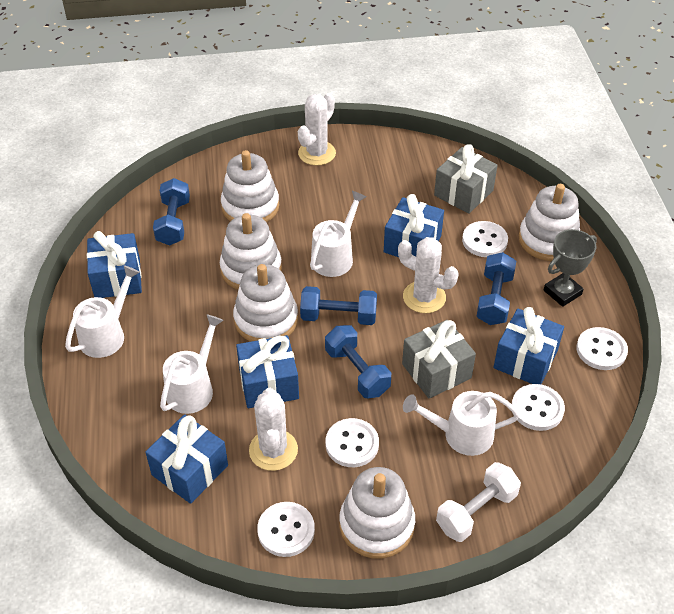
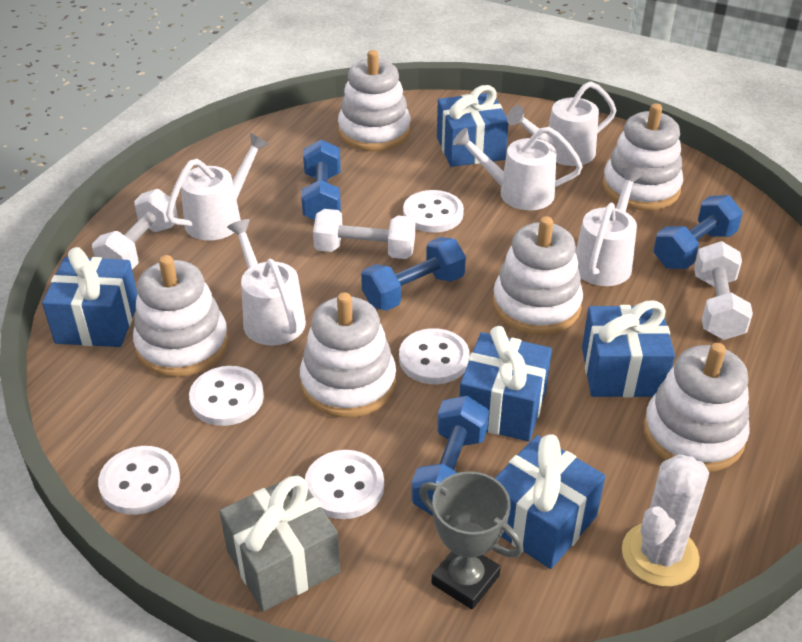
grey gift: [402,320,476,398] [434,144,497,214] = 2 -> [219,474,340,611] = 1
white cactus: [249,388,298,471] [298,93,336,166] [398,237,459,313] = 3 -> [622,454,709,587] = 1
white dumbbell: [436,462,521,542] = 1 -> [92,189,178,270] [313,209,415,259] [694,241,753,340] = 3
white stacking toy: [220,213,282,290] [221,150,279,222] [233,264,298,342] [340,467,415,559] [519,184,580,261] = 5 -> [133,255,229,377] [300,292,396,418] [338,50,411,151] [493,216,583,335] [602,103,683,210] [644,343,750,472] = 6
white watering can: [65,265,140,358] [160,314,224,414] [310,191,367,277] [403,391,520,456] = 4 -> [166,133,269,241] [227,219,306,346] [453,127,583,210] [507,81,616,166] [575,168,643,286] = 5

